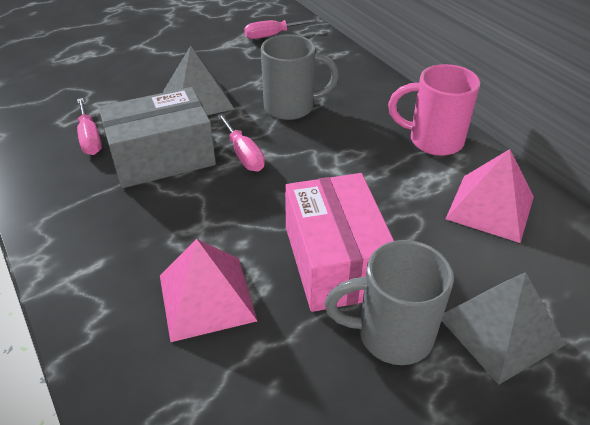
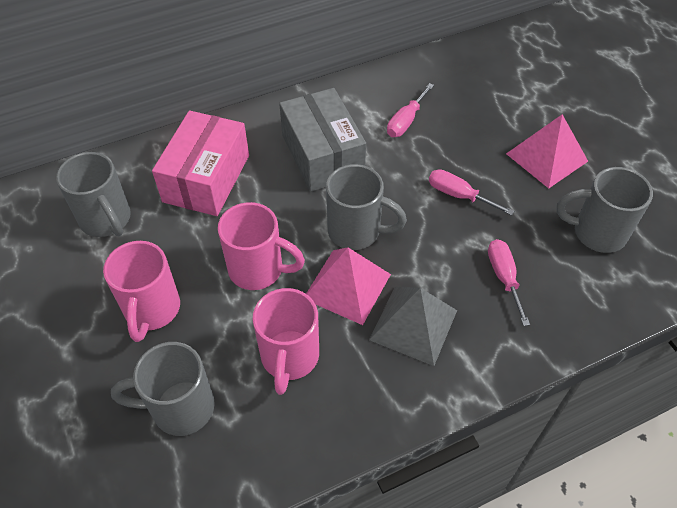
grey mug: [261,34,339,120] [325,240,454,365] = 2 -> [56,152,131,237] [111,342,215,436] [326,164,407,250] [557,167,653,253] = 4
grey pyramid: [163,45,234,115] [442,272,566,385] = 2 -> [369,287,457,366] = 1
pink mug: [388,64,480,156] = 1 -> [103,241,180,342] [218,202,305,290] [253,288,319,395] = 3

